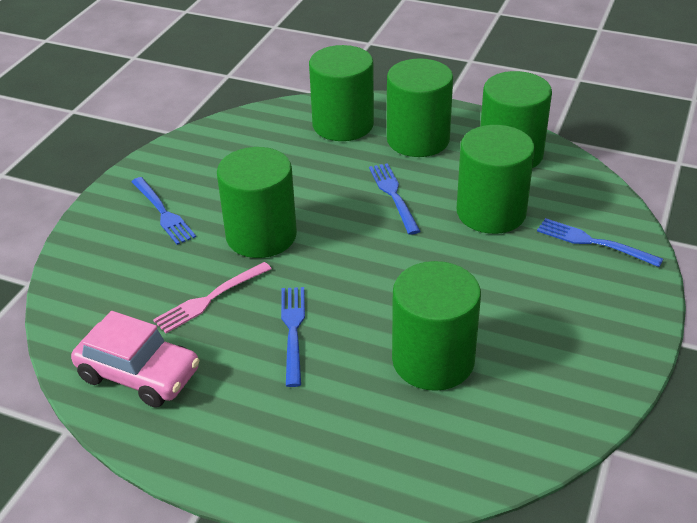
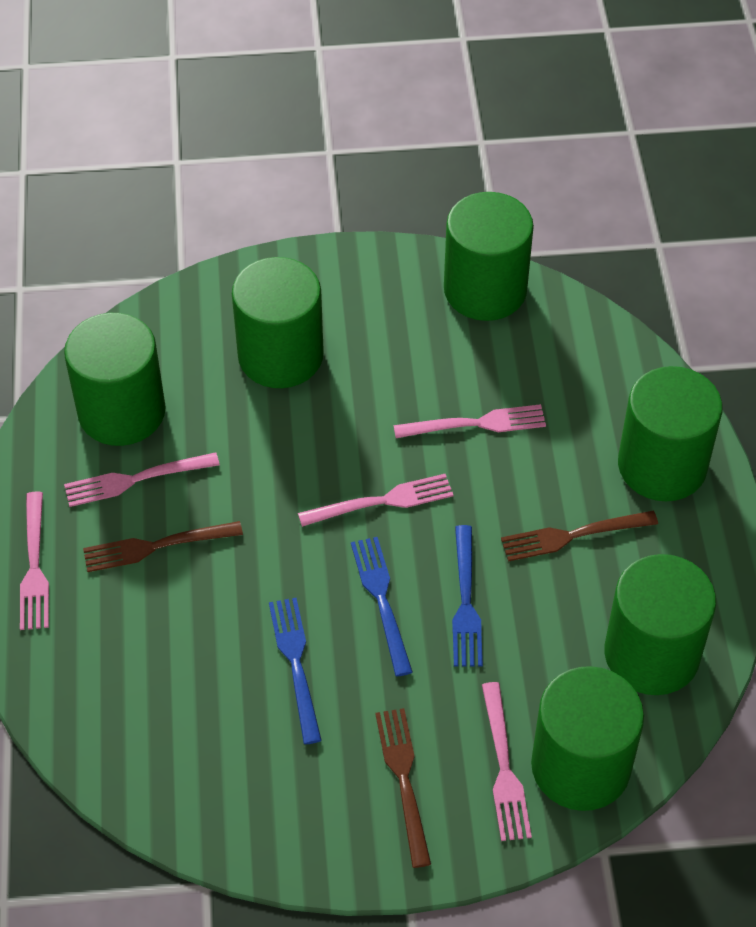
blue fork: [131,177,196,245] [281,287,305,387] [369,163,420,235] [537,218,663,267] = 4 -> [269,598,322,744] [351,537,413,677] [452,525,483,667] = 3
brown fork: none = 0 -> [83,521,243,572] [375,708,431,868] [501,511,658,562] = 3
pink car: [71,311,200,408] = 1 -> none = 0
pink fork: [153,262,272,333] = 1 -> [20,491,49,630] [64,452,220,507] [298,474,453,527] [393,404,546,438] [482,682,532,841] = 5

